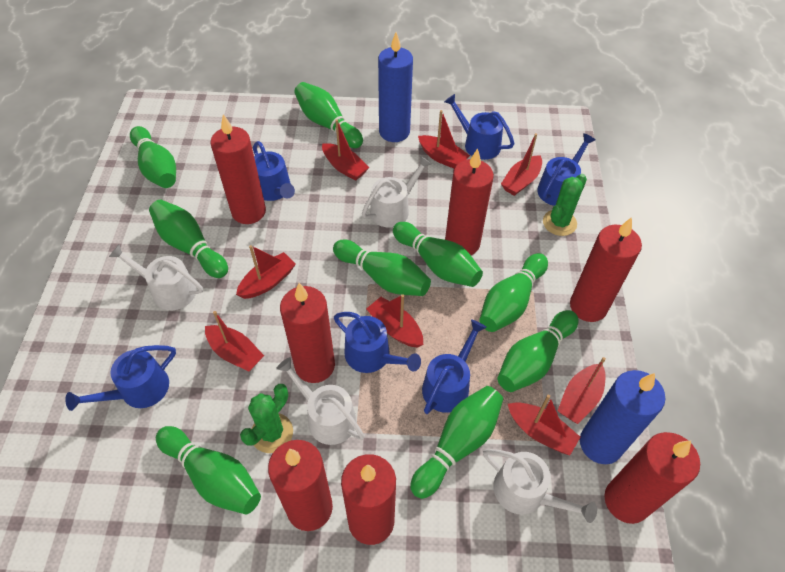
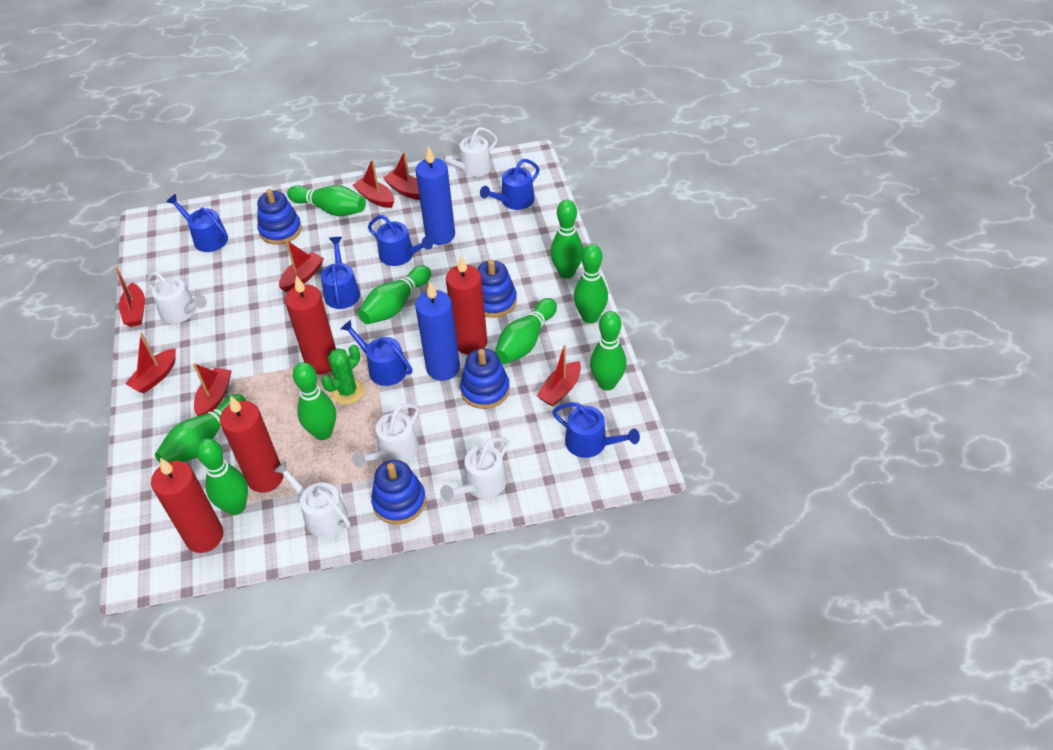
blue stacking toy: none = 0 -> [257,189,302,245] [371,460,426,525] [460,348,510,409] [477,260,517,318] = 4
green cactus: [240,384,293,453] [543,174,587,236] = 2 -> [321,344,365,405] = 1
red boat: [205,311,264,371] [236,245,296,299] [322,119,369,181] [366,295,423,348] [418,110,470,169] [501,133,542,196] [508,395,580,455] [558,357,606,424] = 8 -> [115,266,145,327] [125,333,176,394] [193,363,232,416] [279,240,324,292] [353,159,394,208] [383,152,420,200] [537,345,581,407] = 7
red candle: [210,114,266,224] [268,440,333,531] [280,283,335,383] [341,454,396,545] [445,148,494,255] [570,217,642,322] [604,432,700,524] = 7 -> [151,458,223,553] [220,395,284,493] [285,276,336,374] [446,256,487,355] = 4
white watering can: [109,245,203,310] [276,357,365,445] [362,156,432,228] [483,449,597,523] = 4 -> [146,272,207,324] [273,461,350,537] [352,403,419,467] [436,127,498,177] [440,437,509,501] = 5

